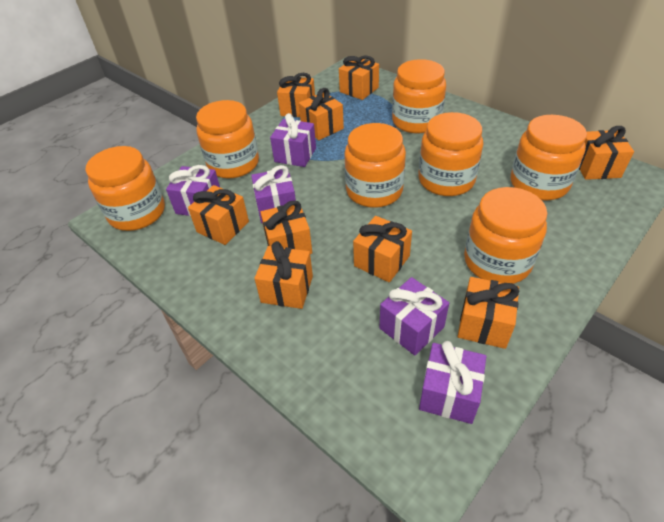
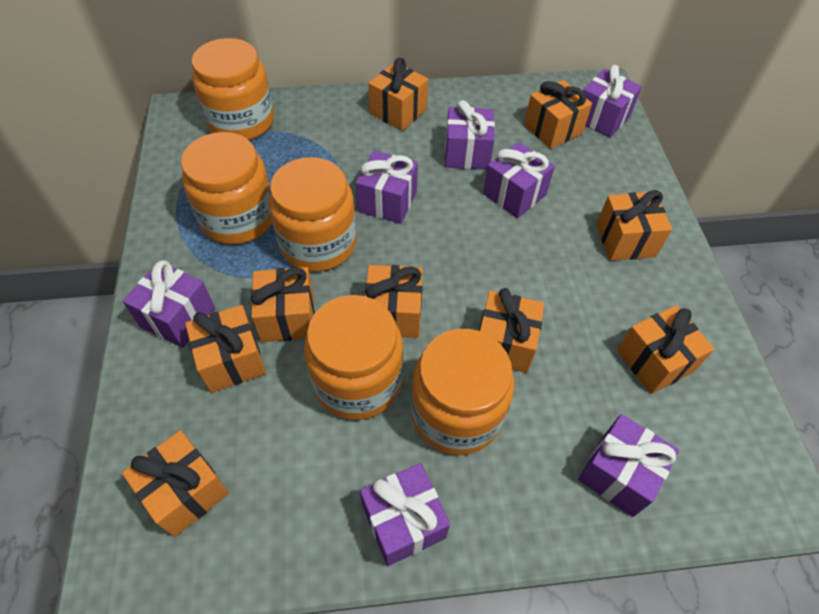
orange jar: [86,146,165,231] [196,100,259,178] [344,123,406,208] [392,59,446,133] [418,112,483,196] [464,187,547,284] [511,115,587,200] = 7 -> [181,132,272,245] [192,38,274,140] [269,157,357,272] [304,295,403,420] [411,329,514,455] = 5
purple gift: [166,165,220,216] [251,165,296,223] [270,113,316,167] [380,277,449,355] [419,341,486,424] = 5 -> [123,260,215,348] [356,151,418,224] [360,463,450,566] [445,100,495,170] [483,142,555,218] [578,414,679,517] [583,65,642,138] = 7

